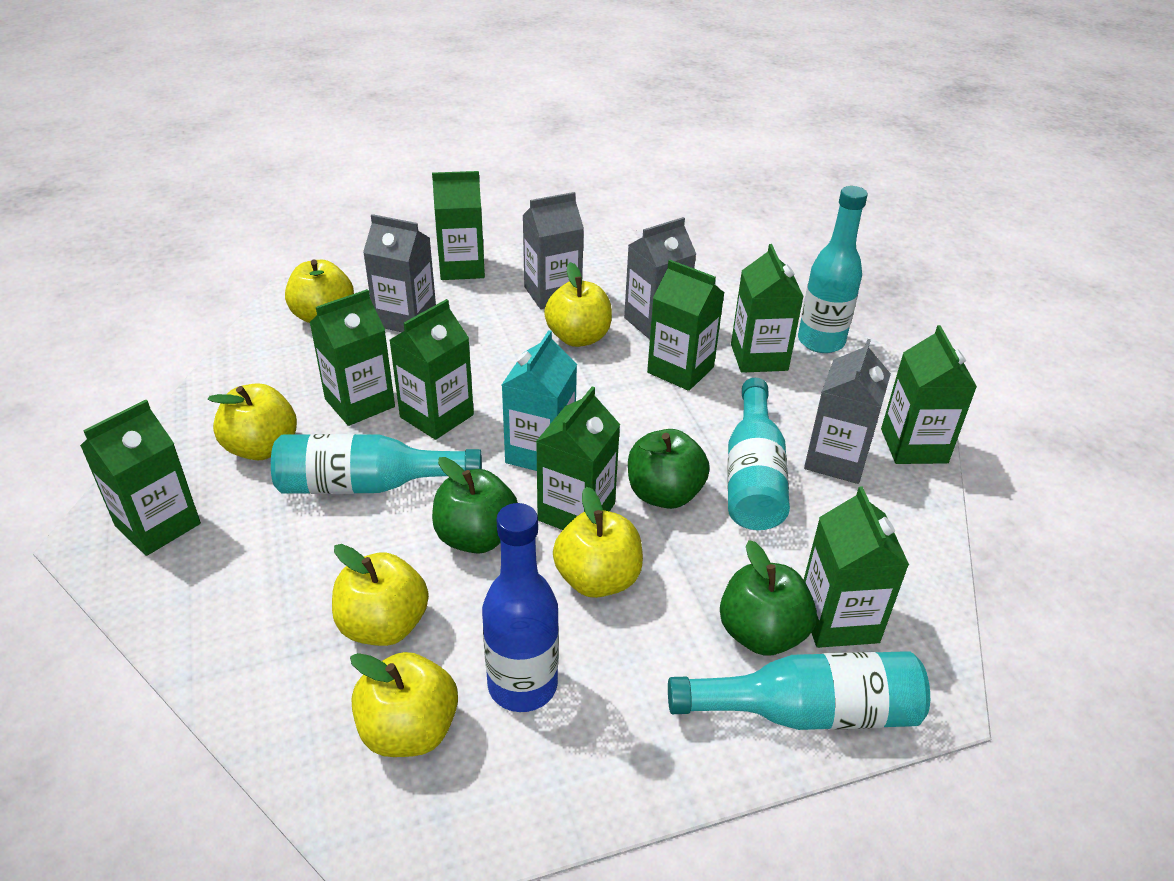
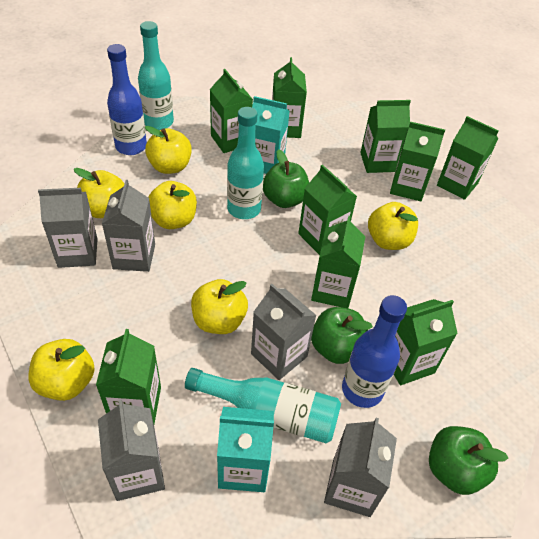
blue bottle: [482,503,559,712] = 1 -> [107,44,147,155] [342,295,407,408] = 2
grey carton: [363,214,436,332] [522,192,584,309] [624,217,696,339] [804,339,891,484] = 4 -> [38,188,98,268] [98,400,165,501] [102,180,155,272] [251,284,317,380] [324,418,397,517] = 5
turquoise bottle: [271,434,482,494] [668,651,930,730] [727,378,790,530] [798,186,868,353] = 4 -> [138,21,174,130] [185,368,341,443] [227,107,264,219] = 3
turquoise carton: [502,330,577,471] = 1 -> [217,407,274,492] [252,96,290,174] = 2

